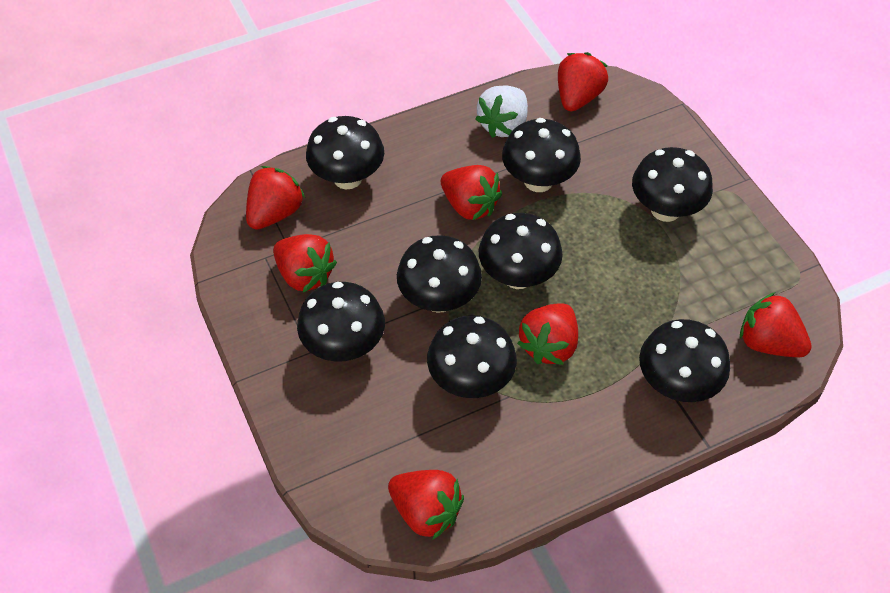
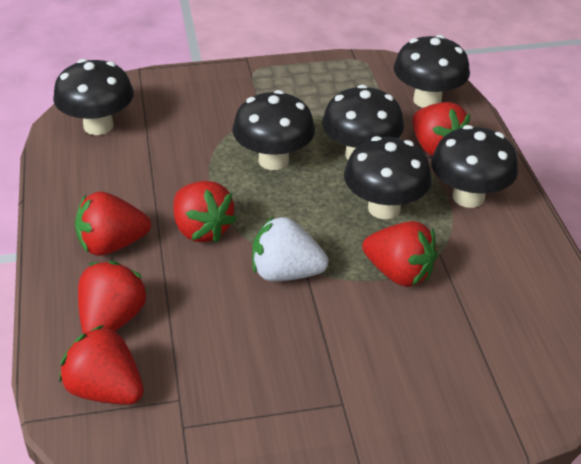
black mushroom: [297,282,385,362] [306,116,384,189] [397,235,482,313] [427,316,517,398] [479,213,563,289] [502,118,581,192] [632,147,713,222] [639,319,730,402] = 8 -> [53,59,134,135] [232,90,315,170] [322,85,404,159] [344,136,432,219] [394,35,470,108] [431,125,518,208] = 6
red strawberry: [246,166,305,230] [273,234,337,292] [388,470,464,539] [441,165,502,220] [517,303,578,365] [558,52,608,111] [740,292,812,357] = 7 -> [59,324,144,405] [75,192,151,256] [78,261,148,334] [173,181,237,242] [362,221,438,287] [412,102,470,156] = 6

